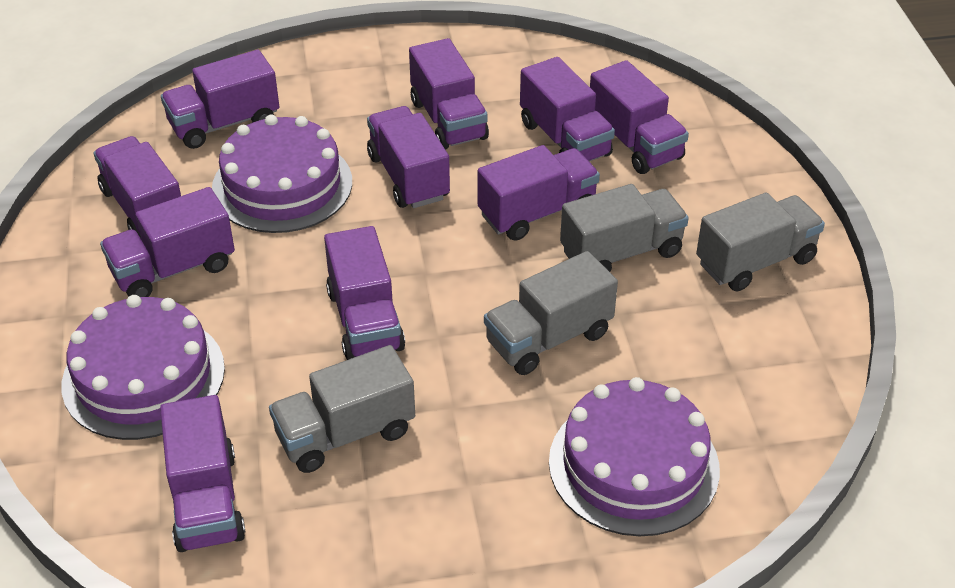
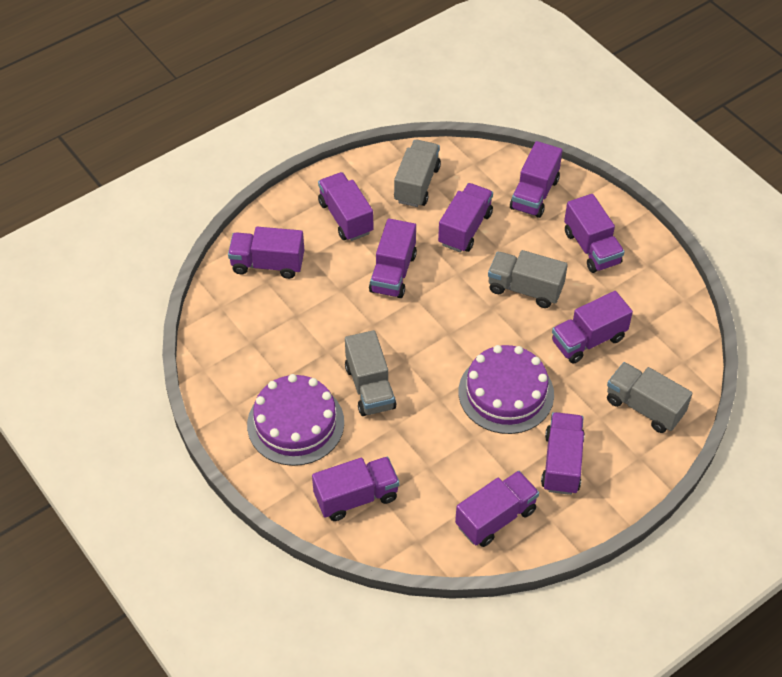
purple cake: [62,295,225,440] [212,114,352,233] [549,377,720,536] = 3 -> [247,374,344,466] [459,345,554,434] = 2

